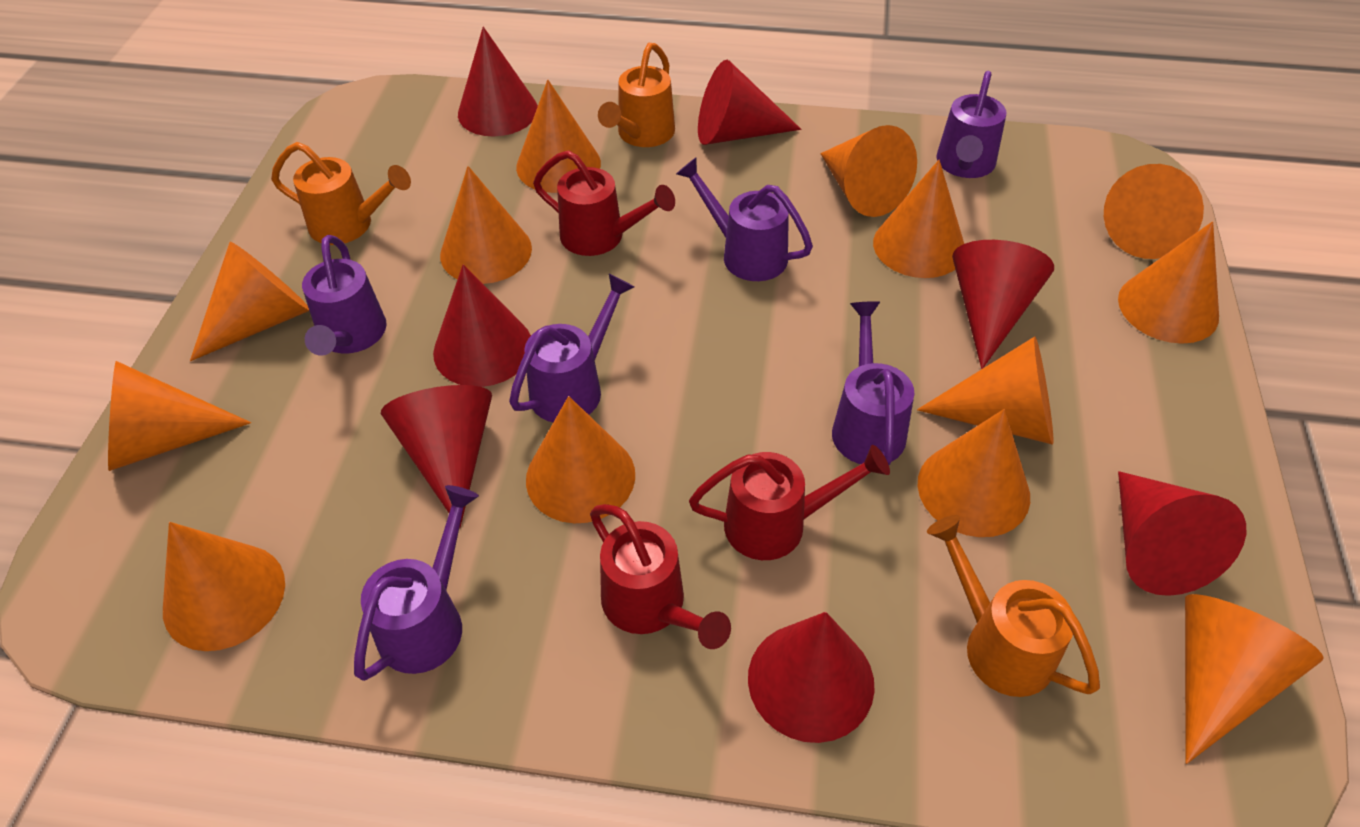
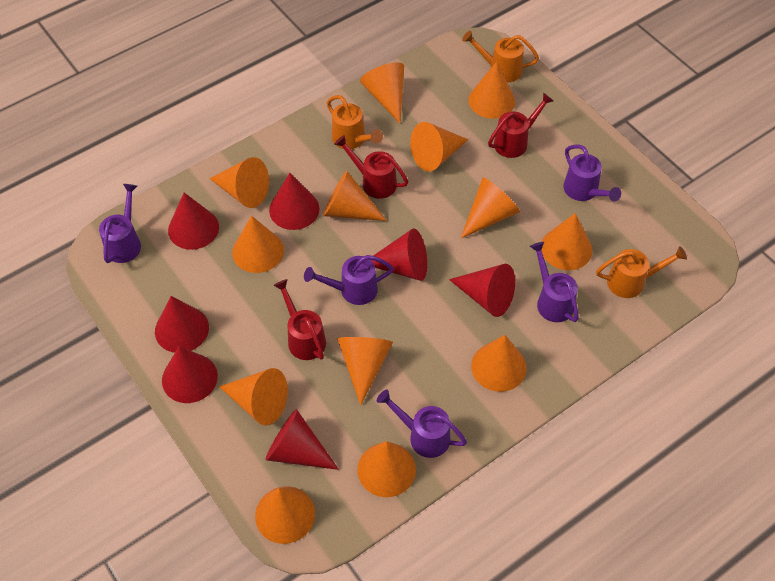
purple watering can: [302,235,386,356] [354,485,479,681] [509,274,634,422] [676,158,813,281] [832,301,914,465] [936,71,1006,178] = 6 -> [99,184,141,263] [304,255,394,305] [377,390,467,458] [530,242,579,322] [563,145,621,201] = 5

